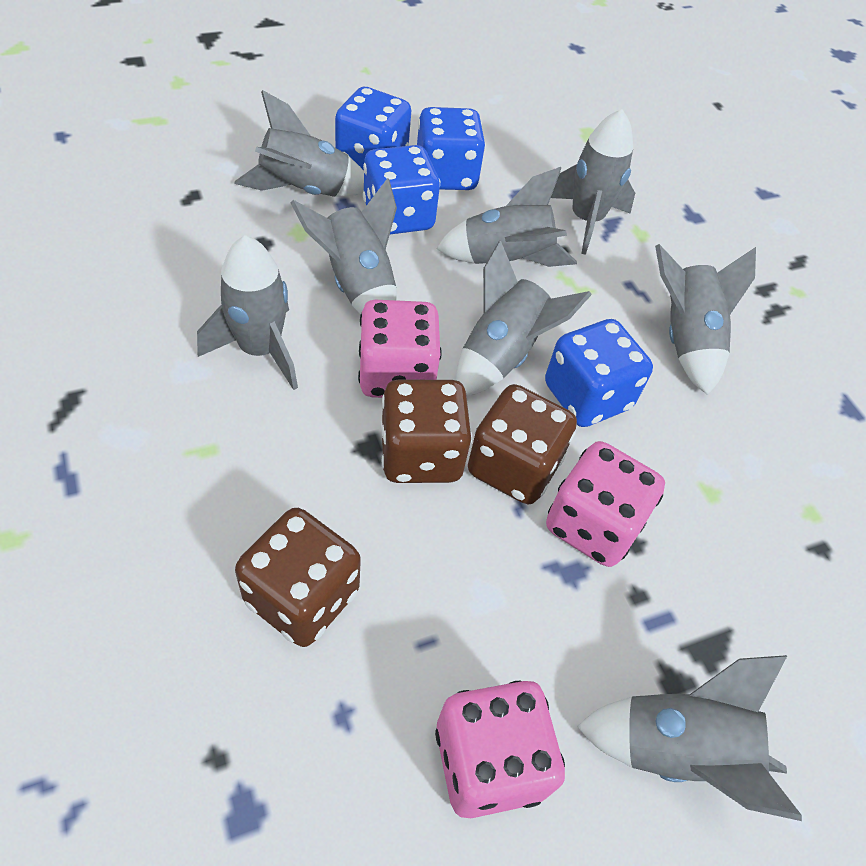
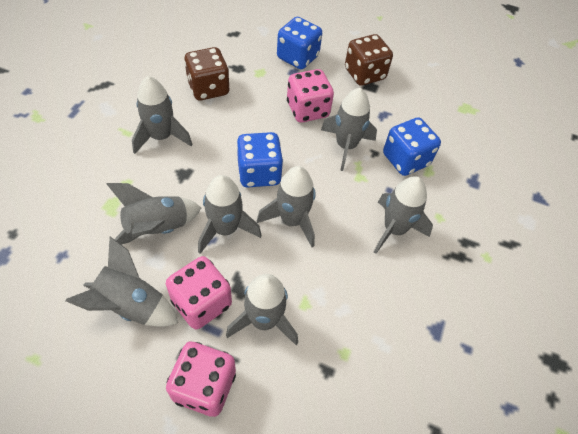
blue dice: [335,87,411,171] [363,145,440,234] [417,107,486,190] [545,319,653,427] = 4 -> [236,132,283,187] [277,17,322,69] [383,118,441,176] = 3
brown dice: [235,508,361,647] [380,379,472,483] [468,384,577,504] = 3 -> [184,47,229,101] [345,34,393,86] = 2

